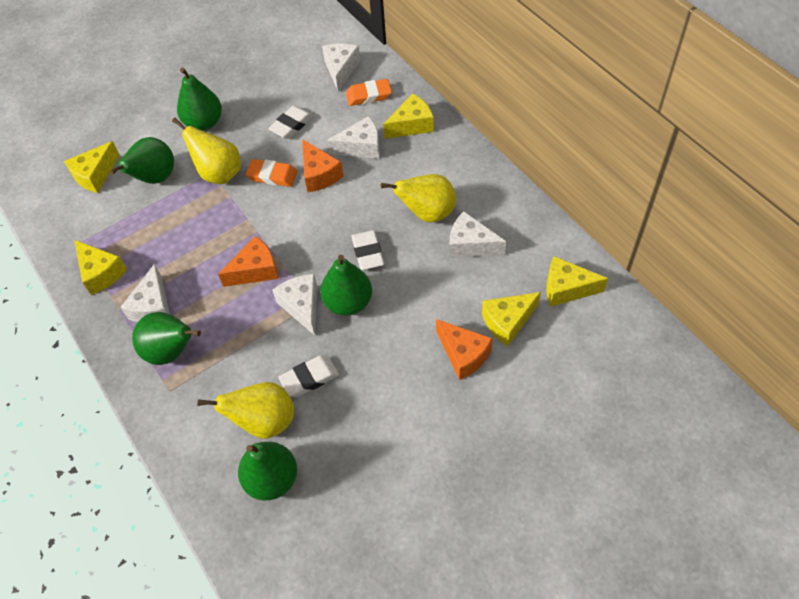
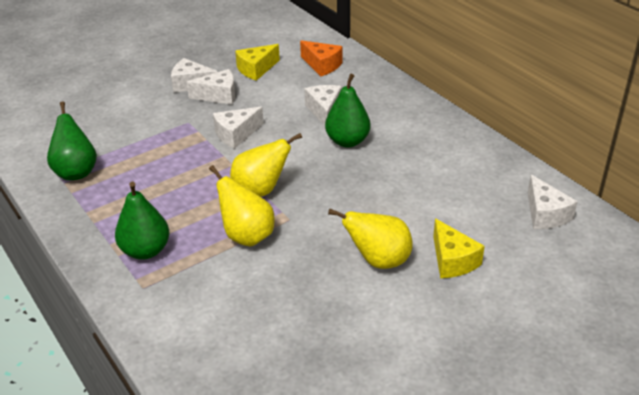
green pear: [110,137,174,184] [132,312,201,365] [177,68,222,131] [238,442,297,500] [320,255,372,316] = 5 -> [47,101,97,180] [115,182,170,260] [325,74,371,148] = 3
orange cheese: [218,236,279,287] [302,139,344,192] [436,319,493,380] = 3 -> [300,40,343,76] = 1
orange eraser: [246,159,298,187] [346,79,392,106] = 2 -> none = 0
white eraser: [268,105,313,139] [278,355,339,397] [351,230,384,270] = 3 -> none = 0
yellow cheese: [64,141,120,193] [74,240,127,295] [383,94,434,139] [482,292,541,347] [547,256,609,307] = 5 -> [235,44,280,81] [433,218,485,278] = 2

